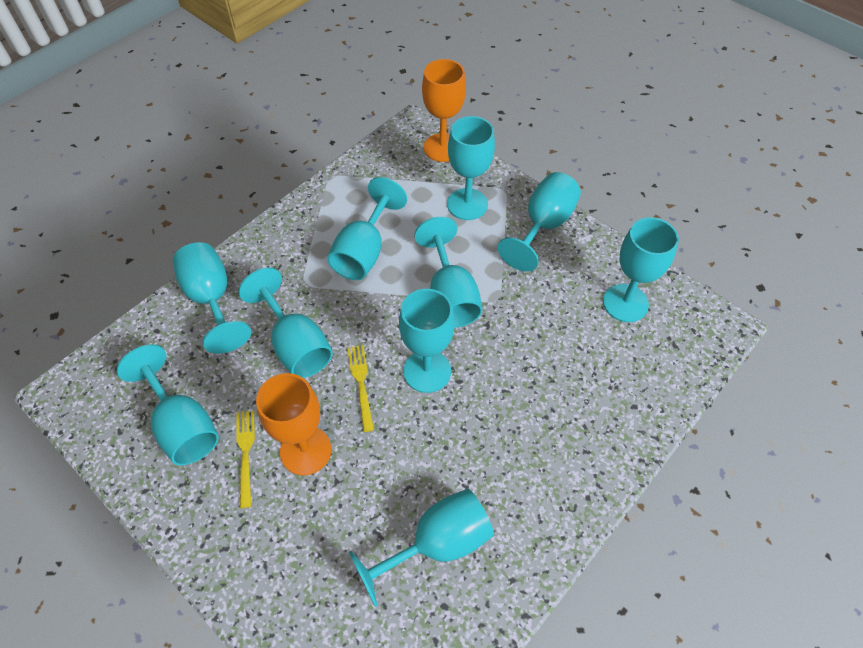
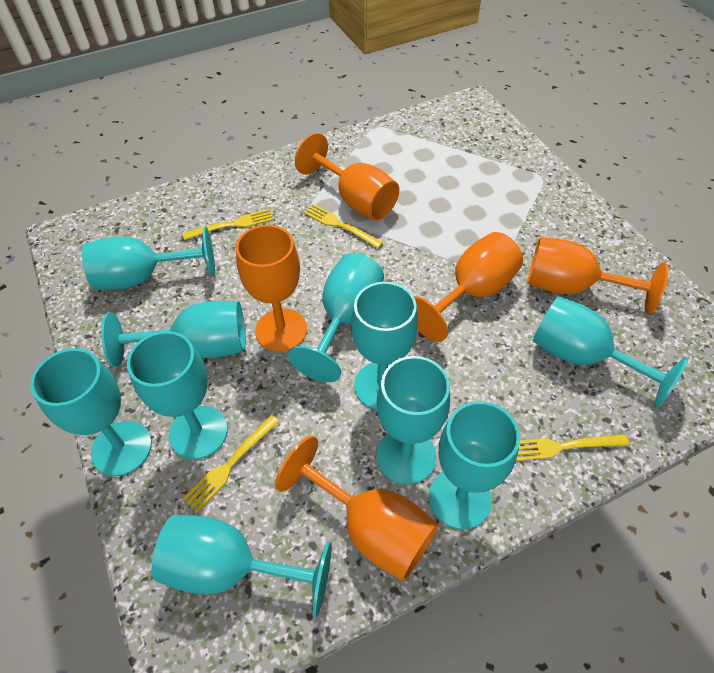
orange goblet: [256,373,331,476] [422,59,466,162] = 2 -> [236,225,307,352] [275,436,439,581] [295,133,399,221] [414,232,523,342] [527,237,669,314] = 5
yellow fork: [236,410,255,508] [347,345,374,432] = 2 -> [182,209,274,240] [182,415,280,512] [304,204,383,248] [516,434,629,461] = 4

